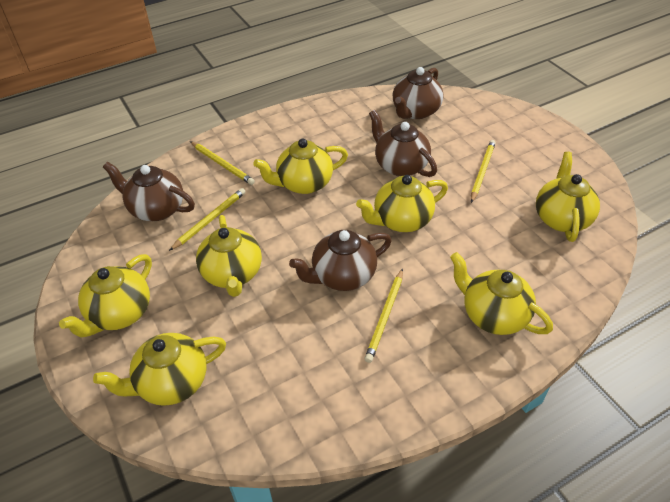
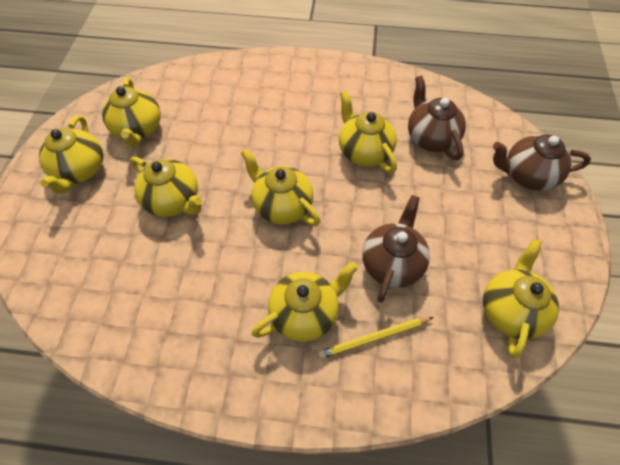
brown teapot: [103,162,195,221] [289,230,392,291] [369,110,437,177] [393,67,443,119] = 4 -> [362,195,430,303] [408,76,466,161] [493,135,591,191] = 3
yellow pencil: [169,188,246,251] [190,141,255,185] [364,268,403,363] [471,140,496,203] = 4 -> [318,317,434,359] = 1

